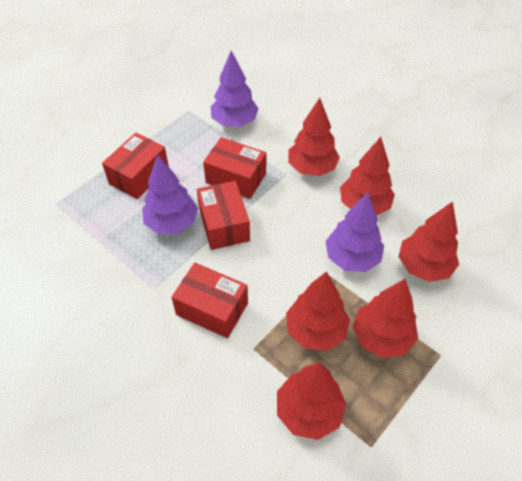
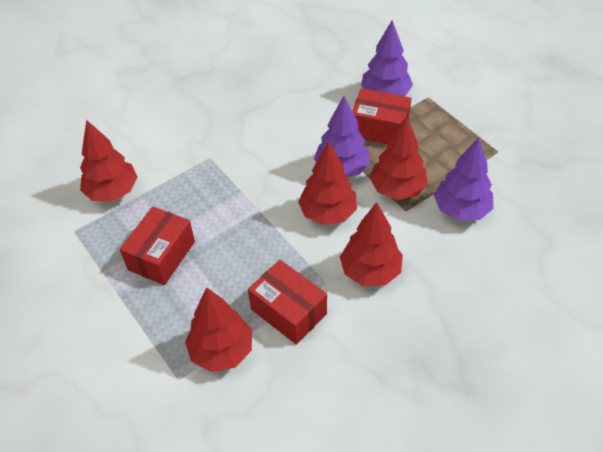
red box: [102,133,169,199] [172,263,248,338] [197,181,250,250] [203,137,267,199] = 4 -> [120,206,195,285] [248,260,327,345] [352,88,412,144] = 3
red tree: [277,363,347,440] [286,271,350,351] [288,98,340,176] [340,137,395,215] [353,279,418,358] [399,201,459,282] = 6 -> [80,120,137,201] [185,287,252,372] [298,141,357,225] [340,202,403,286] [370,116,428,200] = 5

